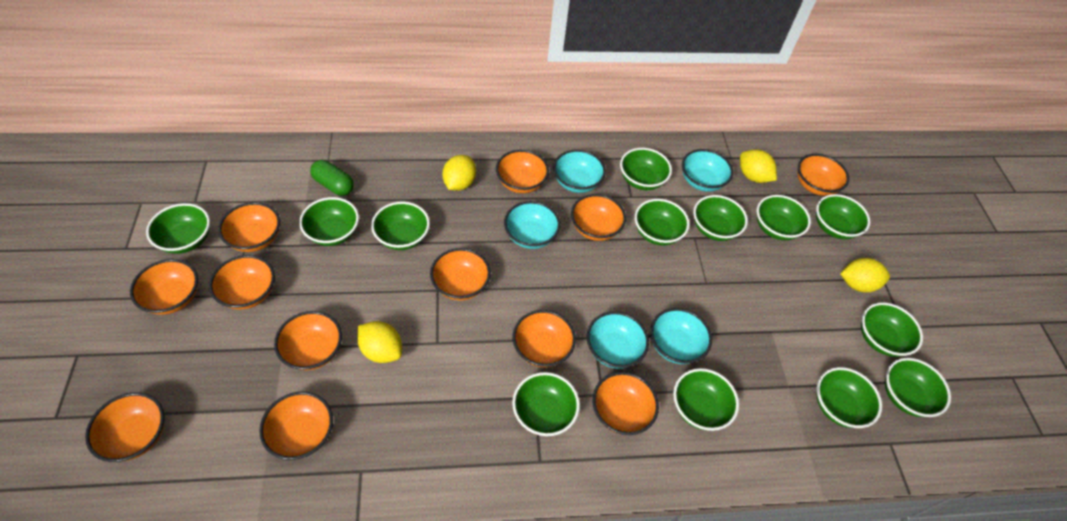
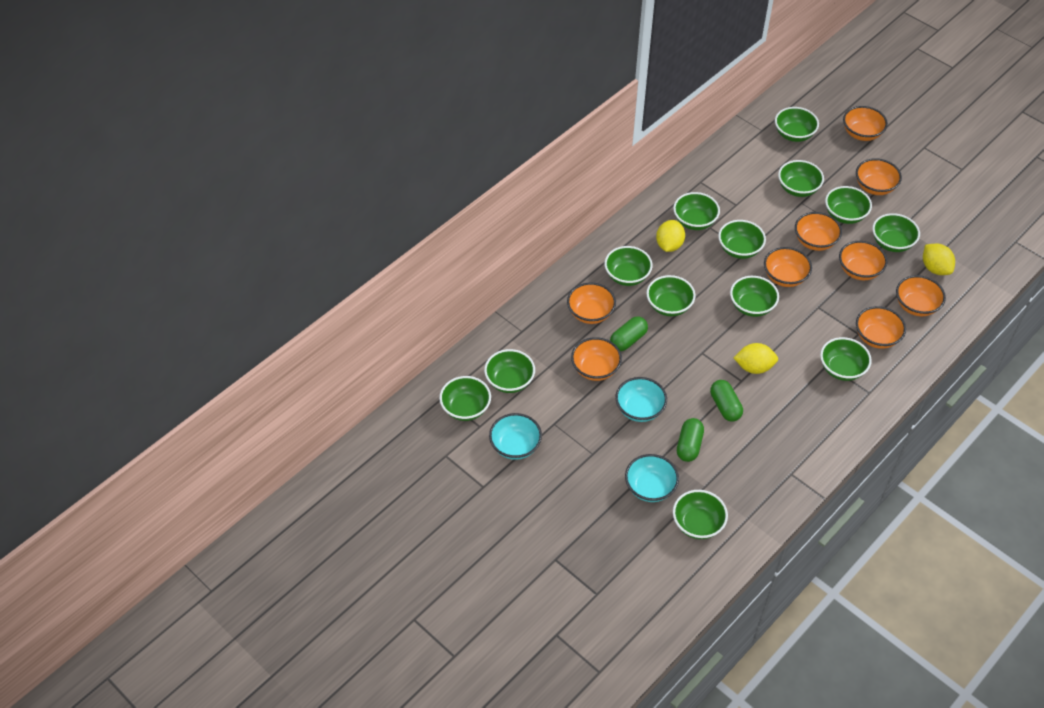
green capsule: [310,160,354,196] = 1 -> [610,316,648,351] [677,418,704,462] [710,380,743,422] = 3
orange bowl: [85,392,164,462] [130,259,198,315] [209,255,275,310] [218,202,280,252] [259,391,333,460] [274,311,342,370] [430,248,491,300] [496,150,549,193] [513,310,576,367] [571,194,626,241] [592,372,659,435] [798,154,849,196] = 12 -> [567,282,616,324] [571,337,622,381] [764,247,812,287] [795,212,842,251] [839,241,887,280] [843,106,888,141] [856,158,902,195] [856,306,906,349] [896,275,946,316] = 9
turquoise bowl: [504,201,560,249] [553,150,606,193] [586,311,649,369] [650,308,712,364] [682,149,733,192] = 5 -> [489,413,542,460] [615,377,667,422] [625,454,679,502] = 3
yellow lemon: [357,321,402,363] [443,155,476,191] [740,149,777,183] [840,258,890,292] = 4 -> [656,220,685,252] [734,343,778,374] [923,243,955,275] = 3

